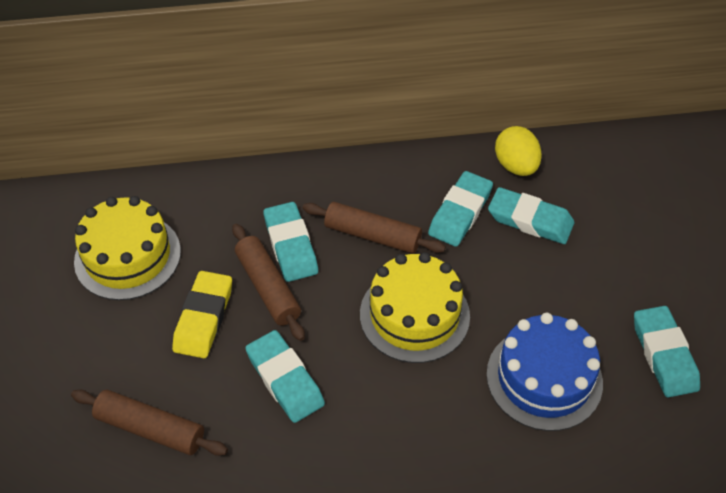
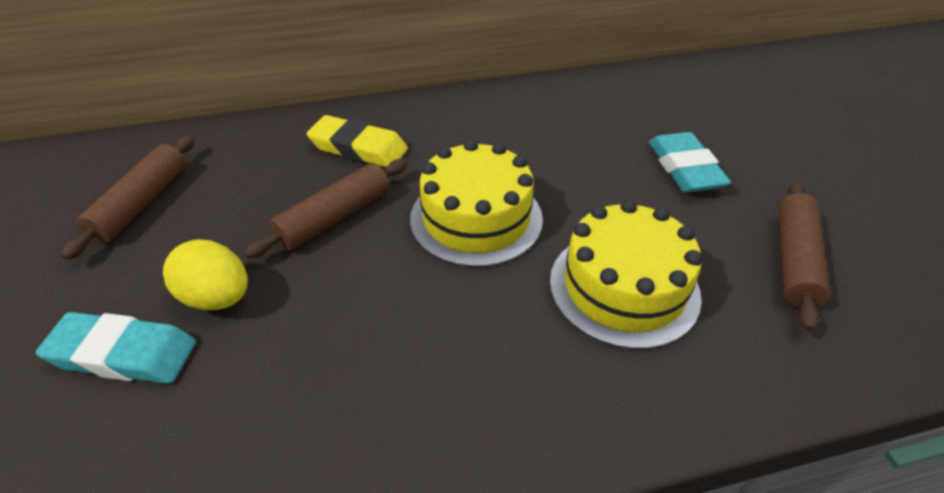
blue cake: [486,313,603,431] = 1 -> none = 0
turquoise eraser: [246,330,325,423] [263,202,318,282] [428,171,493,247] [488,187,574,244] [634,306,700,397] = 5 -> [36,312,196,384] [649,132,731,193] = 2

